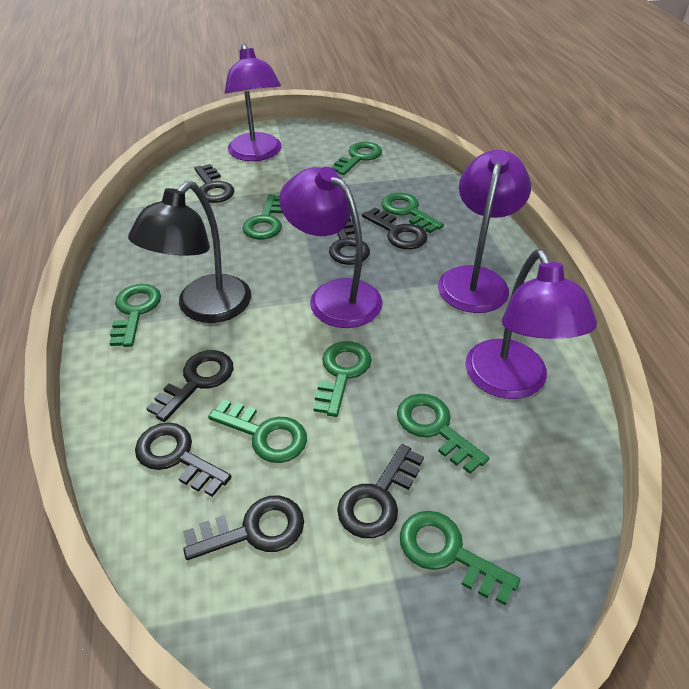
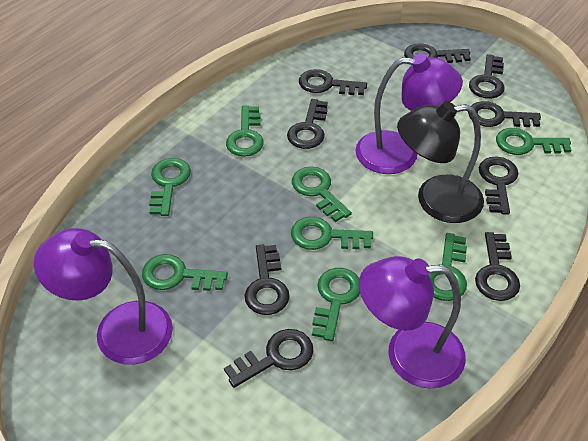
black key: [135,422,232,497] [146,350,234,422] [183,496,304,560] [194,164,234,203] [329,218,370,265] [337,444,424,538] [362,207,427,249] = 7 -> [224,329,314,388] [244,245,290,315] [287,99,328,149] [299,69,367,95] [404,43,471,63] [468,101,541,127] [469,54,505,99] [475,232,520,301] [479,156,518,215] = 9
purple lamp: [225,44,282,161] [279,167,383,328] [438,150,531,313] [465,249,597,399] = 4 -> [34,228,173,365] [355,54,463,174] [359,256,466,389] = 3

